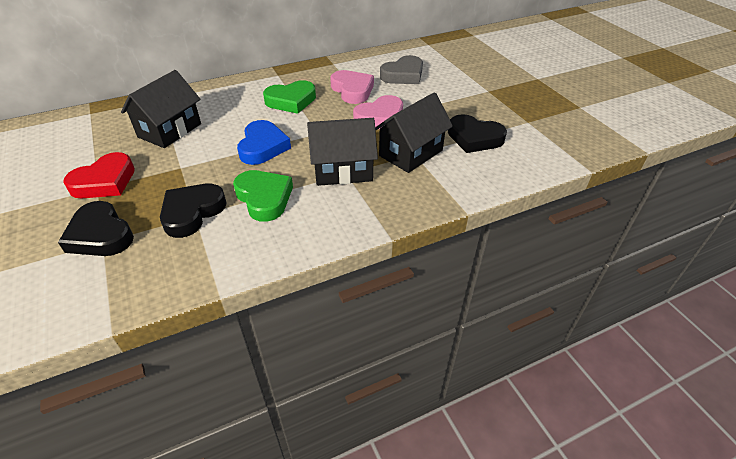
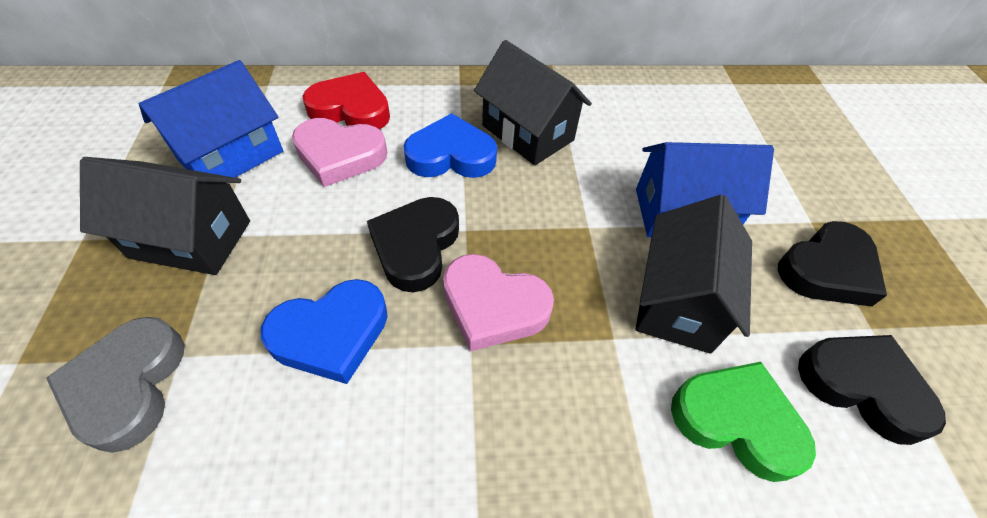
blue heart: [237,120,291,165] = 1 -> [261,279,388,384] [404,113,497,178] = 2
blue house: none = 0 -> [139,60,283,178] [636,142,774,237] = 2
green heart: [233,170,293,222] [263,80,316,114] = 2 -> [671,362,816,482] = 1

